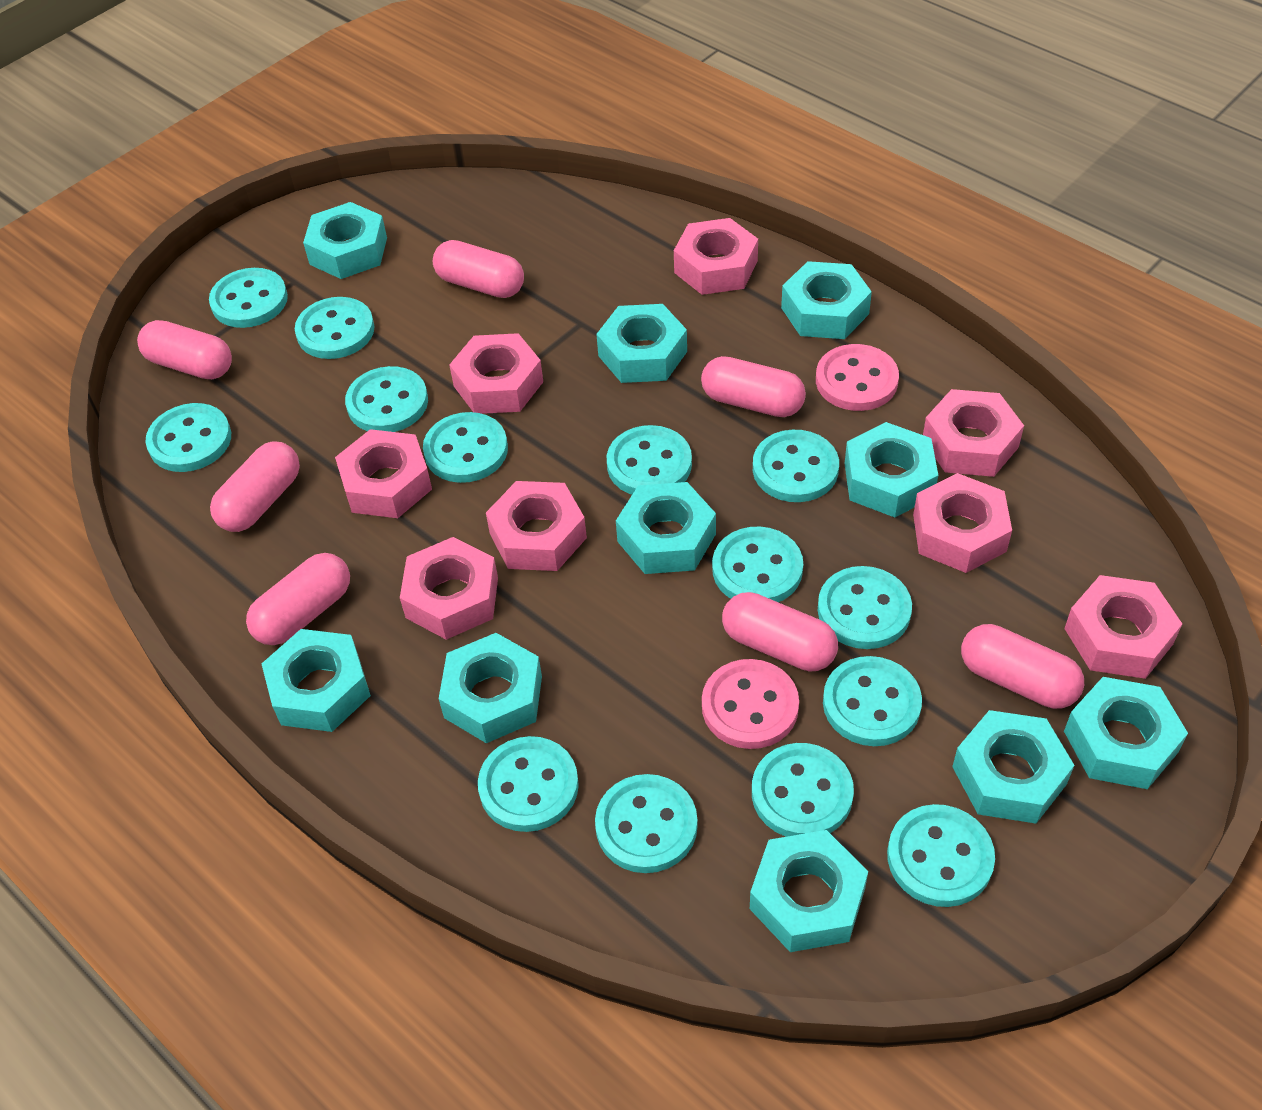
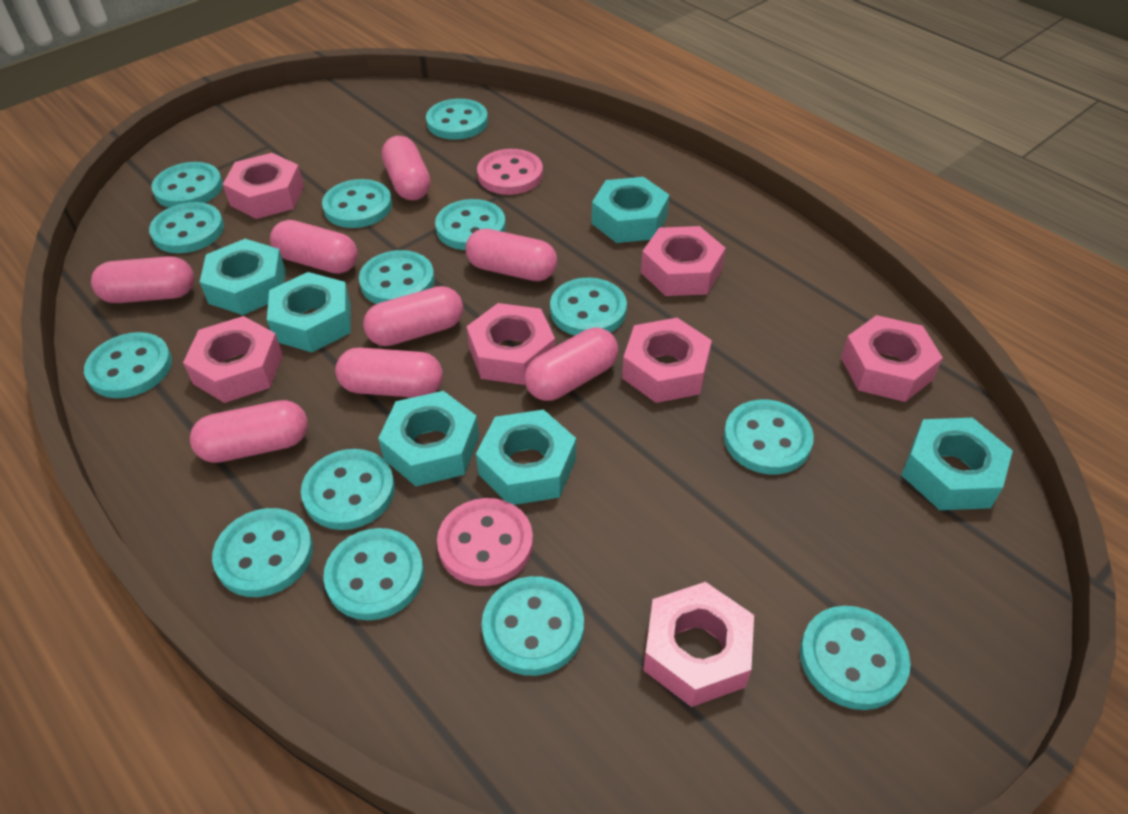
pink capsule: [137,320,232,379] [210,442,300,532] [246,553,350,645] [433,240,524,298] [701,356,806,417] [722,592,838,672] [961,624,1084,709] = 7 -> [91,256,194,303] [190,400,308,463] [270,220,358,274] [335,348,443,398] [363,286,463,346] [382,136,431,200] [466,229,557,281] [524,328,618,401] = 8
pink nut: [335,429,432,518] [400,537,498,640] [449,333,543,414] [486,481,587,571] [674,218,758,295] [913,473,1012,573] [923,389,1024,477] [1064,575,1182,679] = 8 -> [183,316,283,403] [223,153,304,219] [466,303,555,385] [622,318,712,403] [641,226,726,296] [643,582,754,707] [841,315,943,402] = 7
turquoise nut: [262,629,371,732] [303,202,387,279] [439,633,542,743] [596,304,687,383] [616,482,716,574] [750,830,868,952] [781,261,872,339] [844,422,938,517] [952,710,1075,823] [1064,677,1188,789] = 10 -> [200,239,286,315] [267,272,351,352] [378,391,479,486] [476,409,576,505] [592,177,669,243] [901,418,1013,510] = 6

